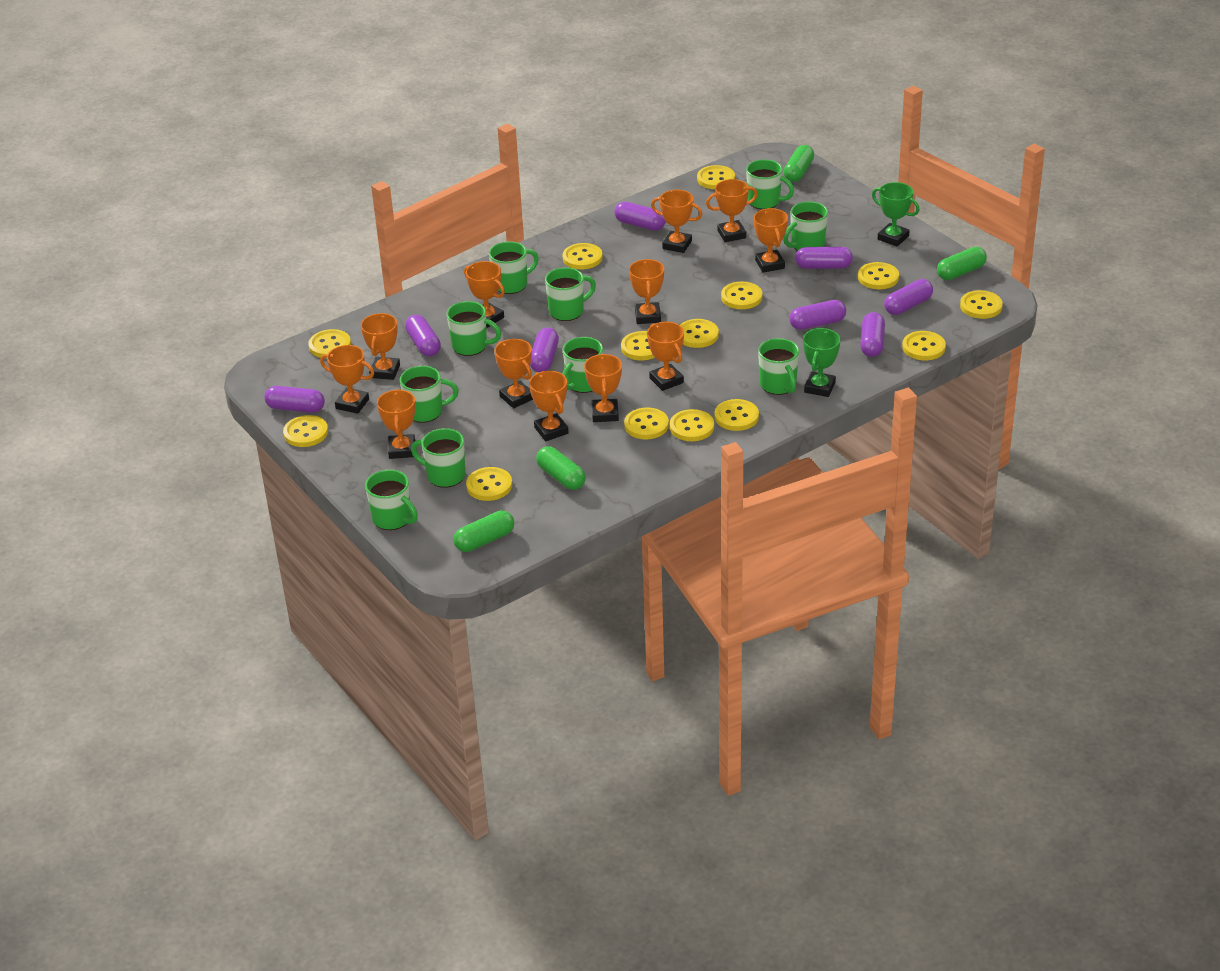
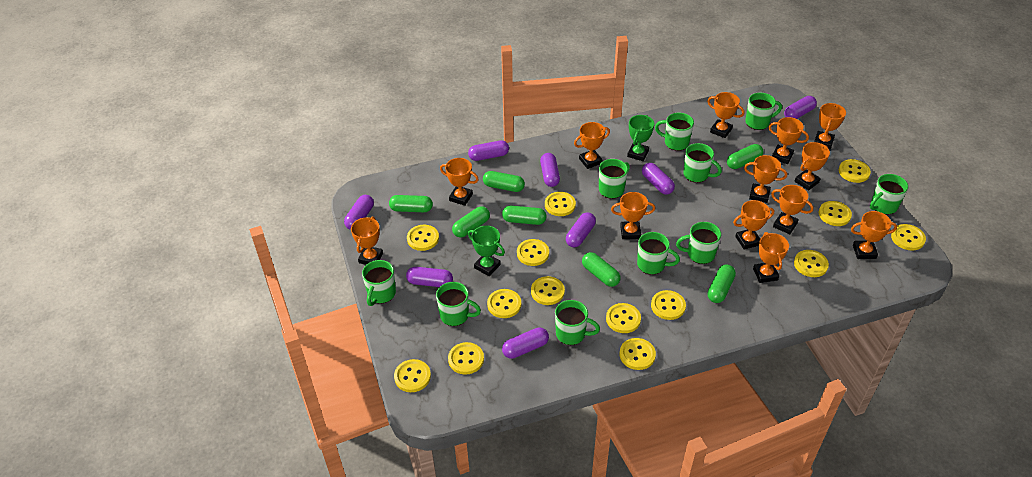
green capsule: [453,510,514,552] [536,446,586,490] [784,145,814,182] [937,247,987,280] = 4 -> [389,195,433,212] [452,206,490,237] [483,171,525,192] [502,206,546,225] [582,252,621,287] [708,265,736,303] [727,144,763,169] = 7
orange trophy: [320,345,374,414] [361,313,400,380] [377,389,416,459] [464,261,505,328] [495,339,533,408] [529,371,569,441] [584,354,622,422] [629,259,664,324] [647,322,684,391] [651,190,702,253] [706,179,758,242] [754,208,788,273] = 12 -> [351,217,383,265] [440,158,479,206] [574,122,610,169] [611,192,655,239] [707,92,744,138] [733,200,774,249] [744,155,787,203] [753,232,789,283] [769,117,809,164] [771,185,813,234] [794,142,830,190] [814,103,846,149] [851,211,897,259] = 13

